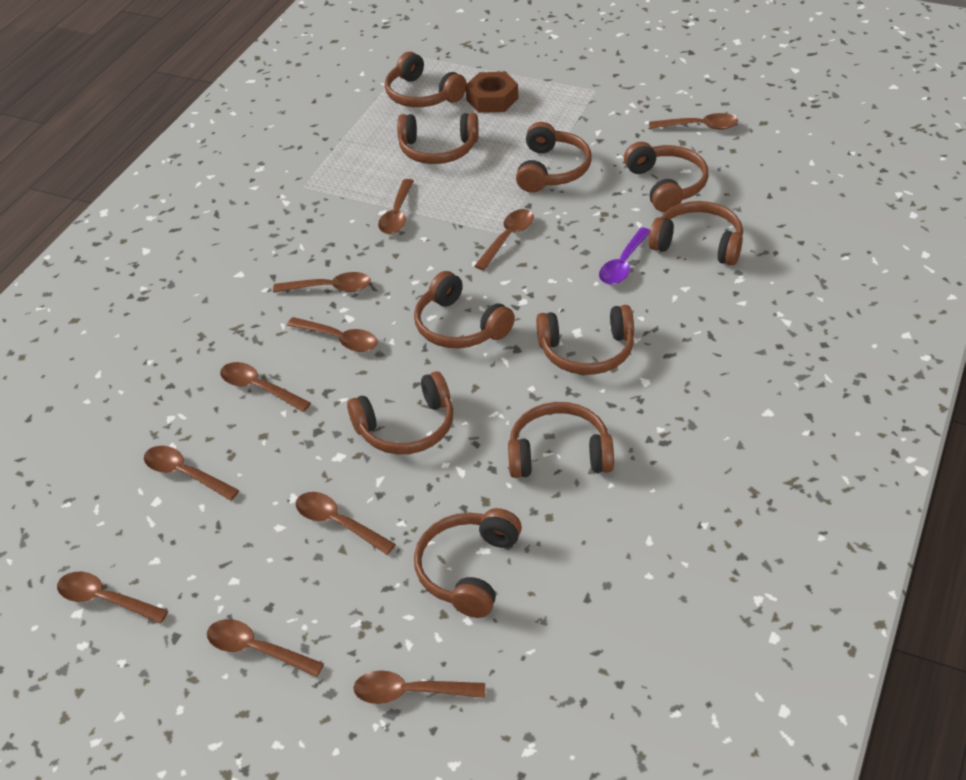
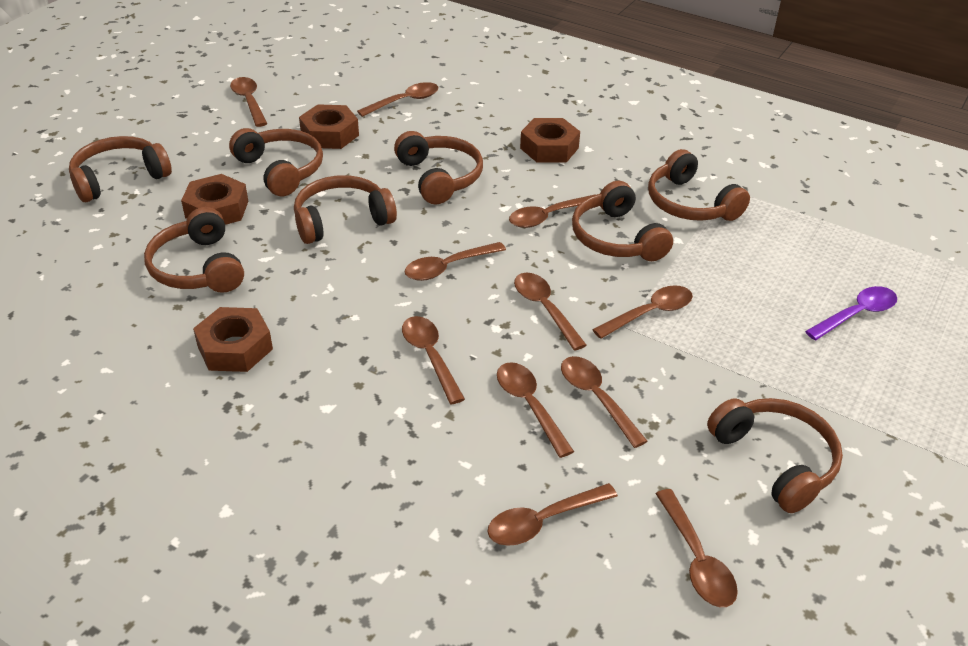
brown headphones: [347,371,453,454] [385,52,467,107] [397,113,479,164] [414,271,515,348] [414,508,522,618] [508,402,614,478] [516,122,592,193] [536,305,634,375] [624,142,708,212] [649,201,743,266] = 10 -> [69,136,172,202] [144,207,244,293] [229,128,323,196] [294,175,397,244] [394,131,483,205] [572,181,673,261] [648,149,750,221] [707,398,843,513] = 8
brown nut: [465,72,519,113] = 1 -> [181,174,248,225] [193,307,273,372] [299,104,359,149] [520,118,580,163] = 4

